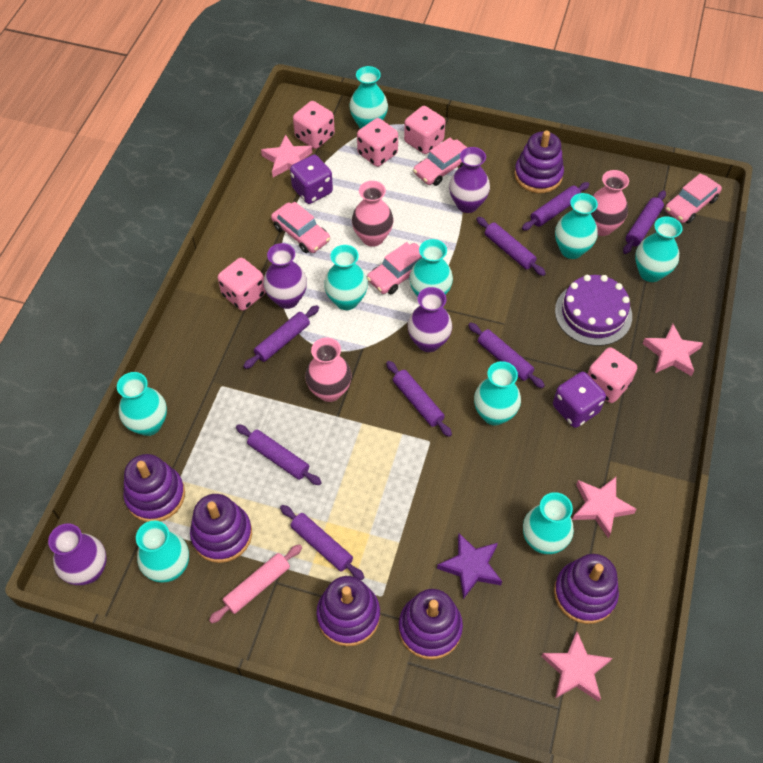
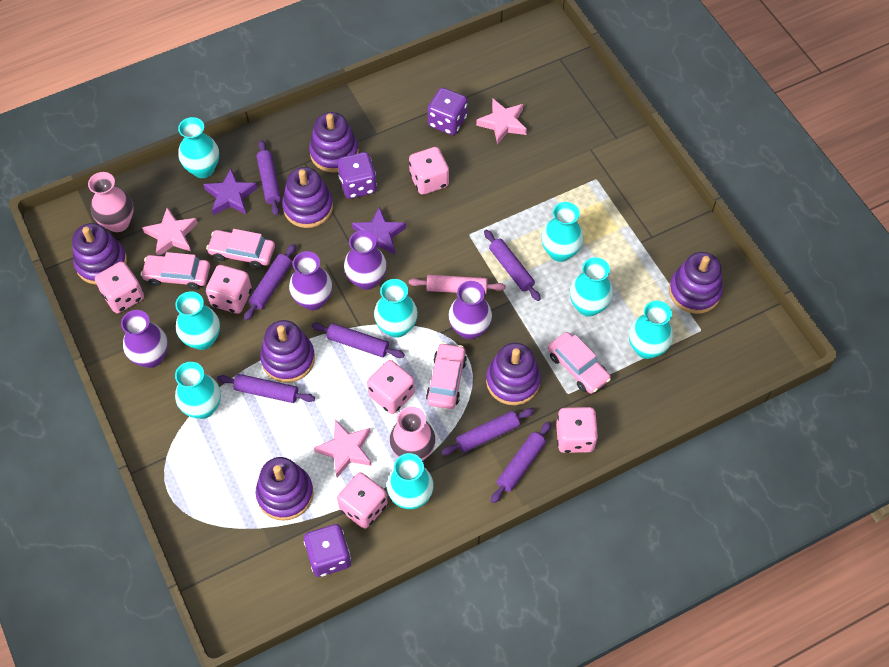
pink dice: [218,258,266,311] [293,101,335,149] [357,118,398,167] [404,106,445,154] [588,347,637,403] = 5 -> [95,262,144,313] [206,265,252,314] [337,472,388,528] [367,360,415,414] [409,147,449,195] [556,407,598,453] = 6
pink star: [261,135,312,177] [541,632,612,702] [572,477,637,538] [642,324,703,376] = 4 -> [142,207,198,255] [314,420,372,478] [476,99,527,145] = 3
pink vase: [305,337,352,402] [352,181,393,247] [591,170,629,236] = 3 -> [88,172,133,232] [389,406,435,460] = 2
purple cake: [555,275,632,346] = 1 -> none = 0
purple dice: [290,154,333,204] [553,372,606,428] = 2 -> [304,524,351,577] [337,152,377,199] [427,87,468,135] = 3
purple rolling pin: [236,424,322,485] [243,305,319,369] [280,505,364,580] [386,361,452,437] [468,322,545,388] [476,217,546,276] [522,182,590,231] [623,191,666,254] = 8 -> [217,374,315,403] [244,244,296,321] [257,140,281,216] [312,323,405,358] [442,408,534,455] [484,230,541,301] [491,421,551,503] = 7
purple stacking toy: [123,454,185,522] [190,494,252,563] [316,576,380,646] [399,589,463,660] [514,131,564,193] [554,554,619,624] = 6 -> [72,223,127,285] [256,457,314,521] [260,320,315,383] [282,167,333,228] [309,112,359,173] [486,343,541,405] [669,252,723,314] = 7
purple star: [437,533,502,599] = 1 -> [203,169,258,215] [352,207,406,255] = 2
turquoise vase: [117,372,167,436] [136,521,189,583] [324,245,368,310] [349,66,388,129] [409,239,453,297] [474,361,521,425] [523,492,574,554] [555,193,598,259] [635,216,682,282] = 9 -> [175,291,220,350] [175,362,221,419] [178,117,219,178] [374,279,418,338] [387,453,434,509] [541,202,584,262] [570,257,613,317] [629,301,673,359] = 8

